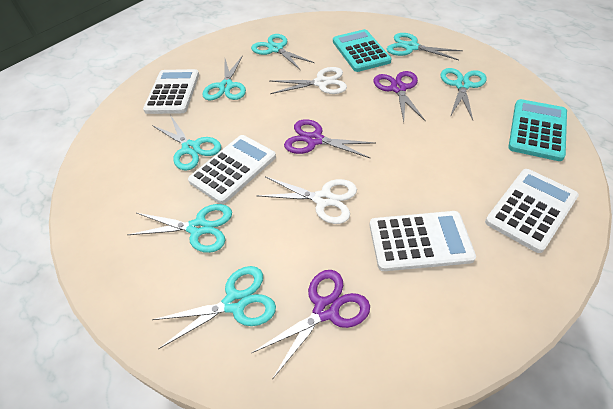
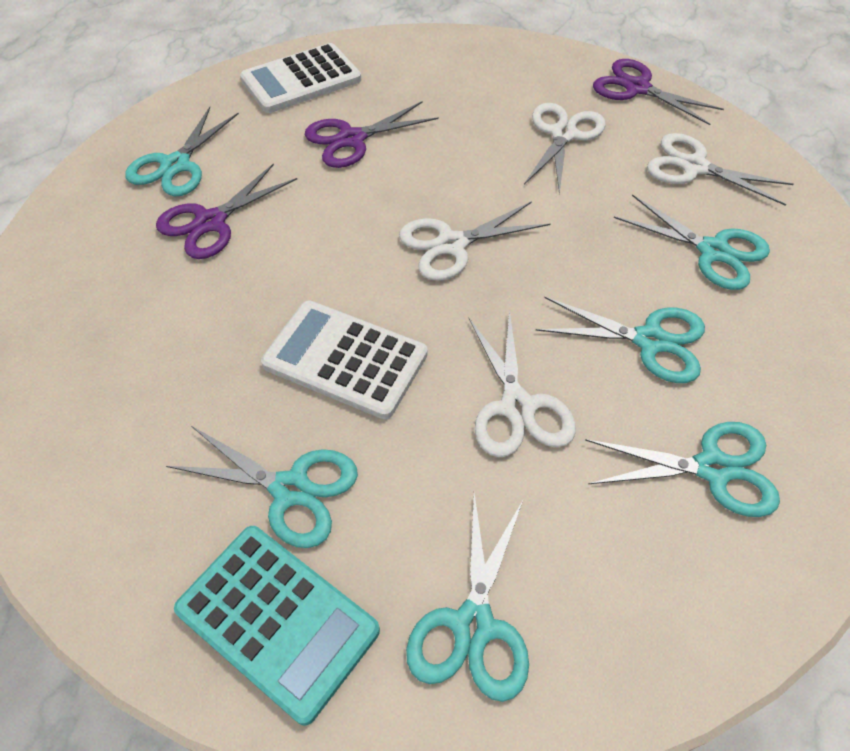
turquoise calculator: [333,29,392,72] [508,99,567,161] = 2 -> [174,526,380,726] = 1
turquoise scissors: [127,204,232,253] [152,115,221,171] [152,266,276,349] [203,55,246,100] [251,34,315,70] [387,33,463,60] [441,68,486,120] = 7 -> [125,107,239,196] [166,426,358,548] [406,493,529,702] [536,297,705,383] [585,422,780,517] [614,194,770,290] = 6
white calculator: [143,69,199,114] [188,135,276,204] [370,211,476,271] [485,169,579,253] = 4 -> [240,43,361,113] [261,300,428,419] = 2
white scissors: [256,177,357,224] [270,67,347,94] = 2 -> [399,201,551,281] [468,309,576,457] [524,103,606,194] [647,133,794,206] = 4

